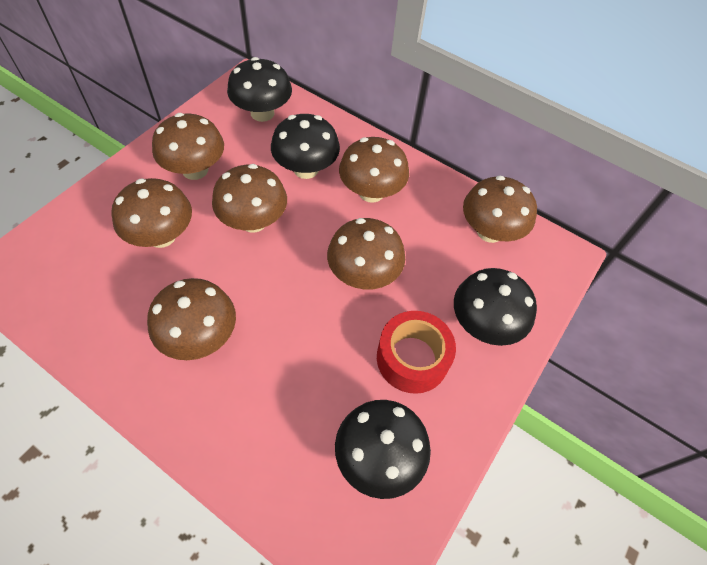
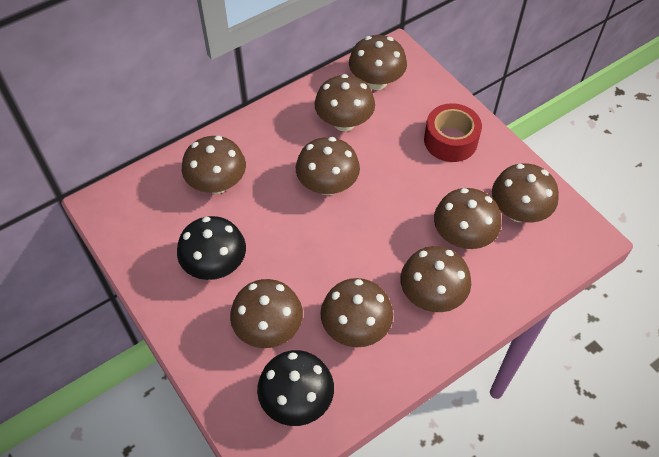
black mushroom: [227,57,292,122] [271,114,340,179] [335,400,431,499] [454,268,537,346] = 4 -> [177,216,246,280] [257,350,334,426] = 2
brown mushroom: [111,178,192,248] [147,278,236,360] [152,113,224,180] [212,164,287,233] [327,218,405,289] [339,137,409,203] [463,175,537,243] = 7 -> [182,136,246,194] [230,279,303,348] [296,137,360,195] [314,74,375,131] [320,278,393,347] [349,35,407,90] [400,246,471,312] [434,188,501,249] [492,163,559,223] = 9

